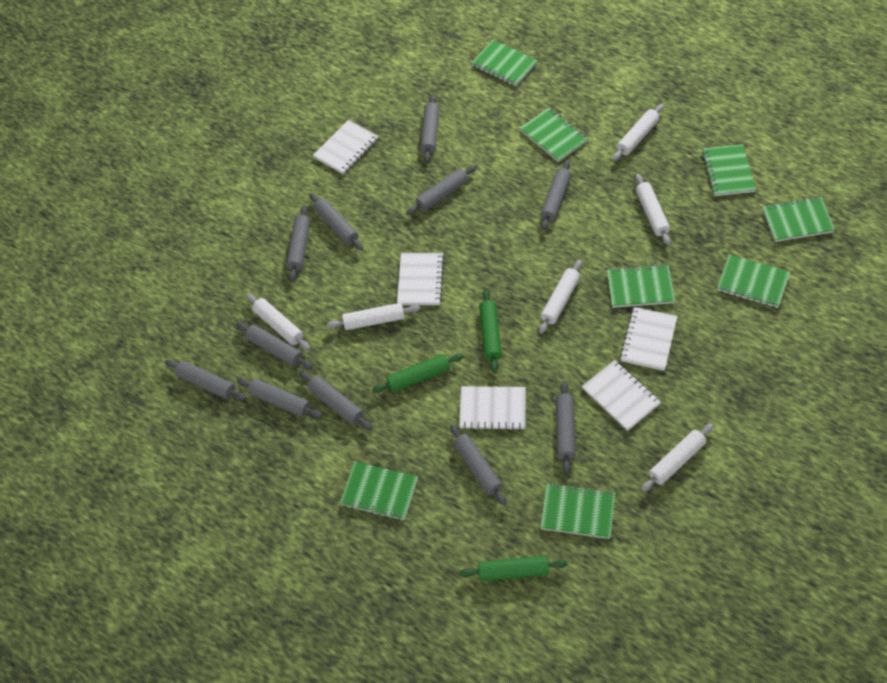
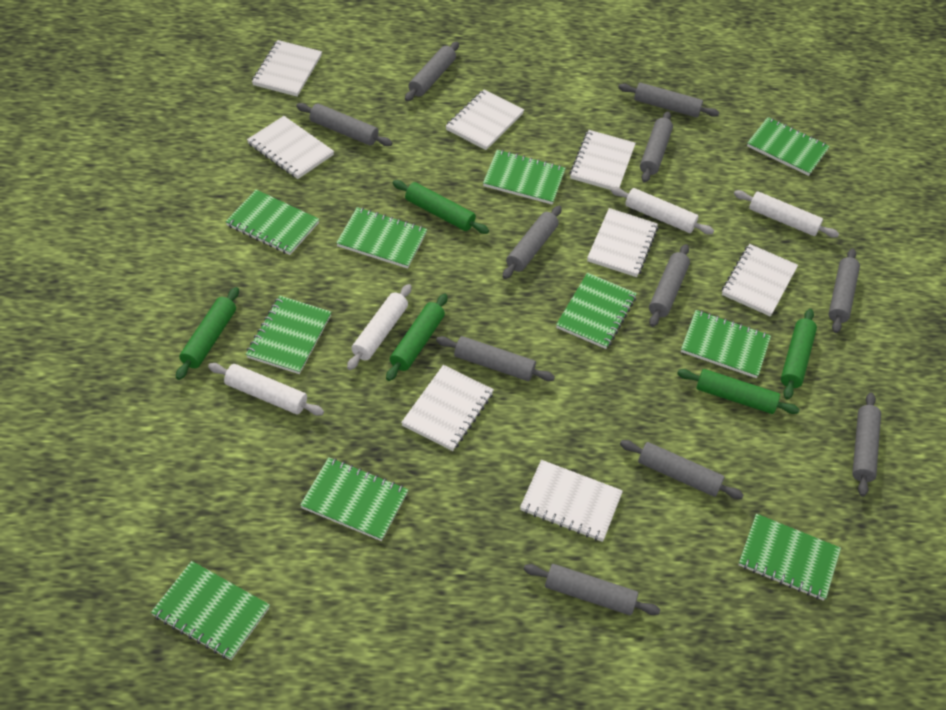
green notebook: [340,462,418,521] [472,40,537,86] [520,108,588,162] [540,483,615,539] [607,264,675,308] [702,144,756,196] [717,255,790,308] [763,196,835,242] = 8 -> [151,561,270,660] [225,190,319,255] [246,296,331,374] [300,457,408,541] [336,207,427,269] [483,150,566,204] [556,273,637,349] [681,310,771,378] [738,514,841,601] [747,117,830,176] = 10
green rolling pin: [372,354,464,393] [459,555,568,581] [479,290,502,373] = 3 -> [176,287,239,380] [386,294,448,381] [393,180,489,234] [677,369,800,414] [781,309,817,400] = 5
white notebook: [313,120,378,175] [397,253,444,305] [459,386,526,430] [582,360,661,431] [620,307,678,371] = 5 -> [247,116,334,179] [252,40,322,97] [401,365,494,451] [446,89,524,150] [520,460,623,542] [570,130,636,190] [587,208,658,277] [722,244,798,317] = 8
white rolling pin: [246,294,310,350] [327,303,420,330] [539,260,582,334] [613,104,664,161] [635,174,671,245] [641,423,714,492] = 6 -> [208,363,324,416] [347,284,412,370] [610,187,714,234] [734,190,839,238] = 4

